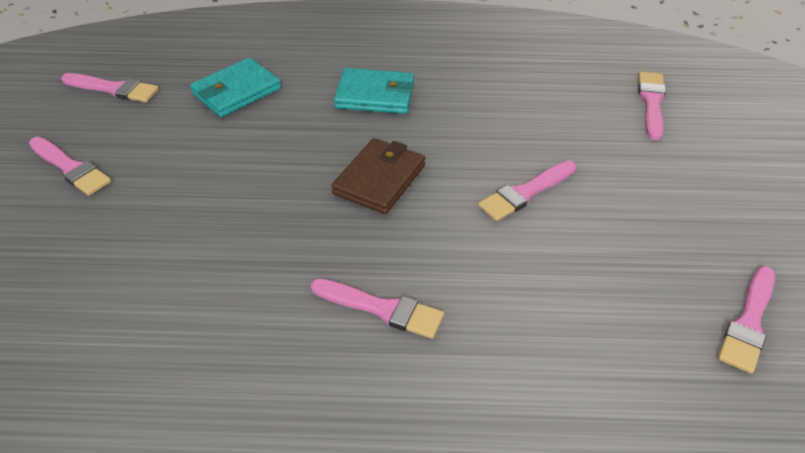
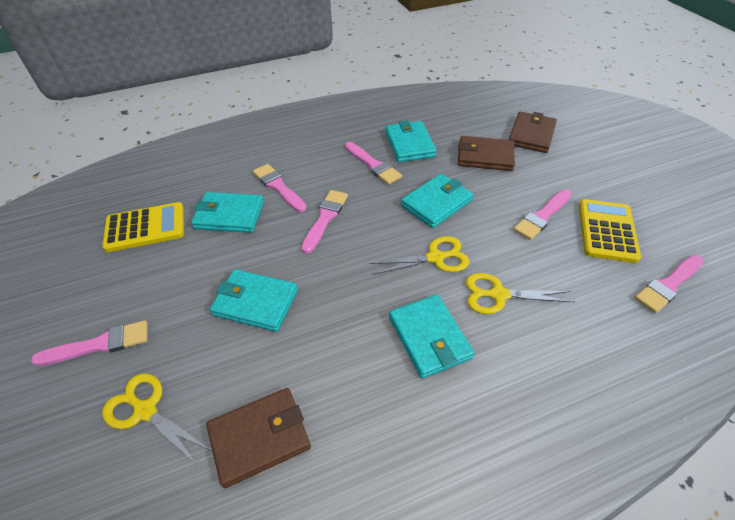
brown wallet: [332,138,425,214] = 1 -> [206,388,311,488] [458,136,515,171] [509,112,557,153] = 3
turquoise wallet: [190,57,281,117] [334,68,414,114] = 2 -> [191,192,264,233] [210,269,298,332] [386,120,437,162] [389,295,474,378] [401,174,473,228] = 5
yellow calculator: none = 0 -> [102,202,184,252] [579,199,641,263] = 2
yellow scissors: none = 0 -> [102,373,212,465] [369,236,469,275] [466,273,574,314] = 3

